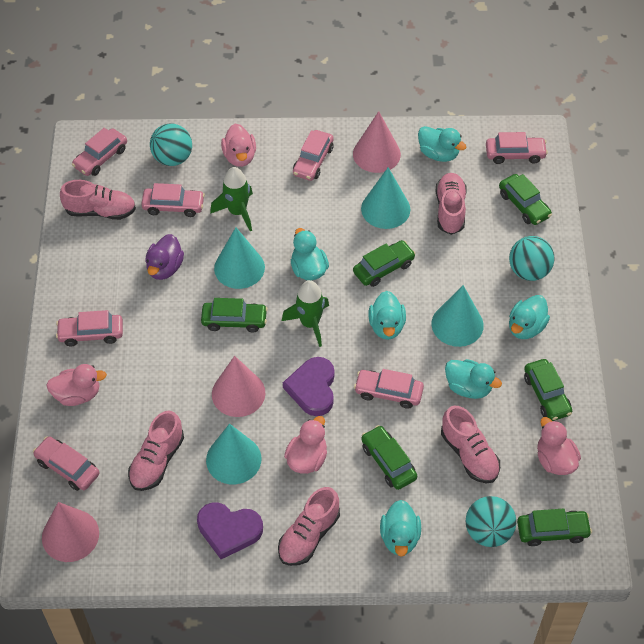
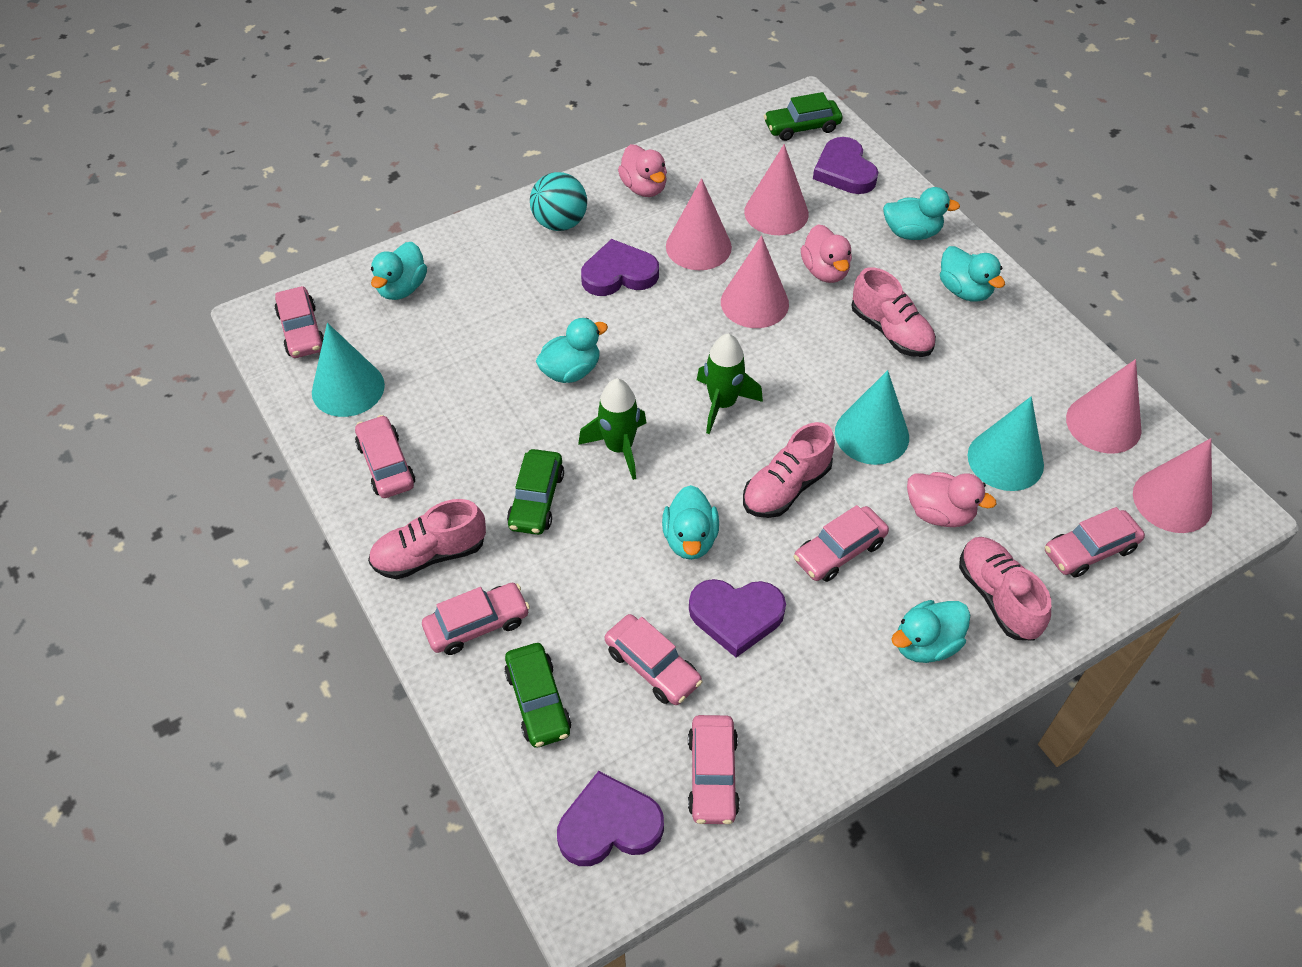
green car: [201,298,268,333] [353,240,416,287] [361,425,417,490] [499,174,552,225] [517,509,592,546] [524,359,572,421] = 6 -> [504,643,571,748] [507,449,564,535] [764,92,843,141] = 3
pink cone: [42,502,99,562] [212,356,265,417] [353,111,401,173] = 3 -> [666,178,732,270] [721,235,789,328] [744,144,809,235] [1066,359,1142,454] [1133,438,1212,533] = 5
pink duck: [46,364,107,406] [221,124,256,167] [284,416,327,474] [537,417,581,475] = 4 -> [618,144,667,197] [801,224,852,283] [907,472,997,527] = 3
pink shoe: [60,180,136,220] [128,410,184,491] [278,487,340,566] [435,173,467,235] [441,406,500,483] = 5 -> [368,499,486,579] [743,422,835,518] [851,267,936,357] [959,537,1051,641] = 4
purple duck: [145,234,184,280] = 1 -> none = 0
purple heart: [197,503,263,559] [283,357,335,416] = 2 -> [557,771,664,866] [581,239,659,296] [689,579,786,658] [813,137,878,194] = 4
turquoise ball: [150,123,192,166] [466,496,516,547] [509,236,555,281] = 3 -> [530,172,587,231] = 1
turquoise cone: [206,424,261,484] [214,227,265,289] [361,167,410,229] [431,285,484,347] = 4 -> [312,323,385,417] [835,370,909,465] [968,396,1044,491] = 3

